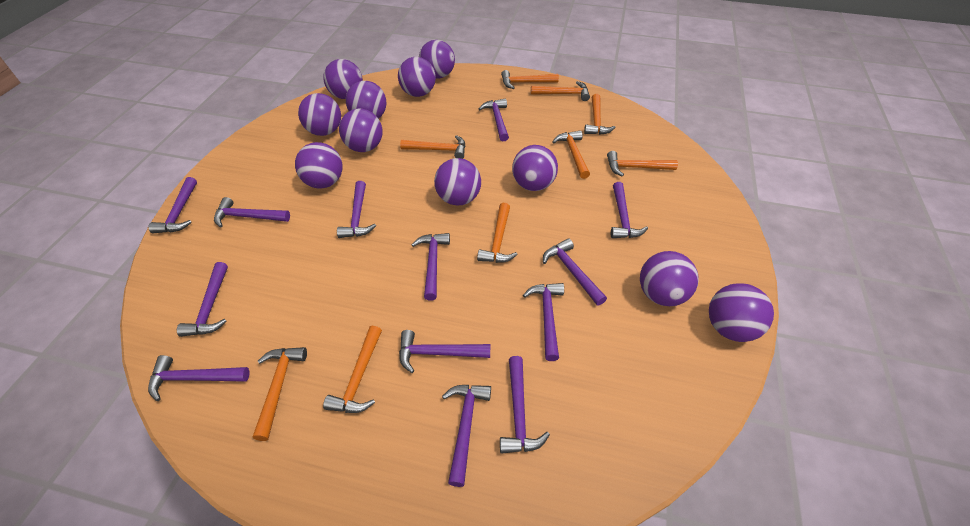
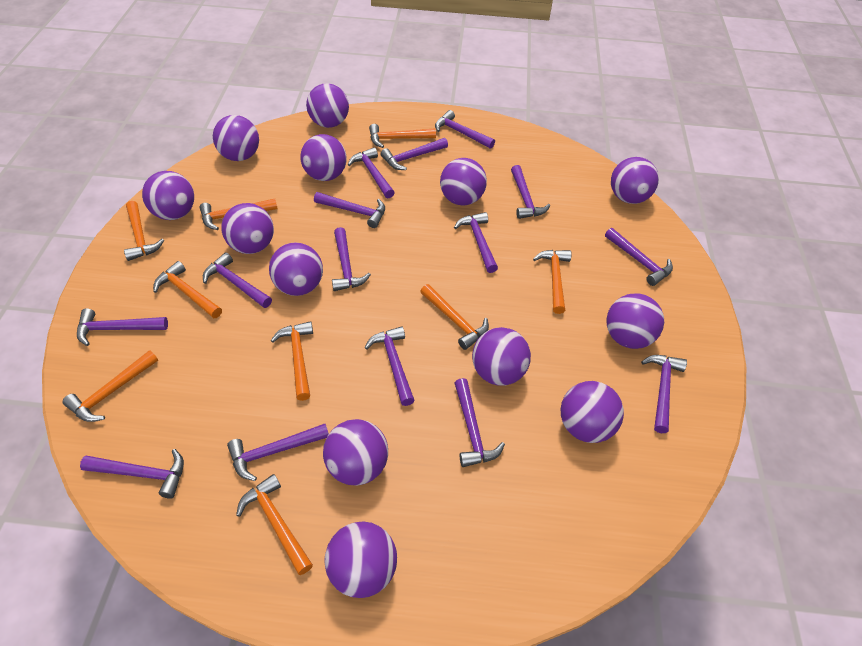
purple ball: [295,142,343,189] [298,93,341,136] [323,59,363,99] [339,109,383,152] [346,81,386,119] [398,57,436,97] [419,40,455,79] [434,158,481,206] [512,145,558,191] [640,251,699,306] [709,283,774,342] = 11 -> [142,171,194,220] [213,115,259,161] [222,203,274,254] [269,242,323,296] [300,134,347,181] [306,83,349,128] [323,419,388,485] [325,521,397,598] [440,158,487,205] [472,327,531,385] [561,381,624,443] [607,293,664,349] [611,157,659,204] = 13
purple hammer: [148,355,249,401] [149,177,197,233] [177,262,228,337] [214,197,290,227] [337,181,376,238] [399,330,490,373] [411,233,450,301] [442,385,491,487] [479,99,509,141] [500,356,550,454] [523,283,564,361] [543,238,607,306] [611,182,648,238] = 13 -> [77,309,168,346] [80,449,184,499] [203,253,272,308] [227,424,329,481] [314,192,385,228] [332,227,371,291] [348,147,395,198] [365,326,415,406] [381,138,448,170] [435,110,495,149] [454,212,498,273] [455,378,505,467] [511,165,550,219] [605,228,673,286] [641,355,687,433] = 15

